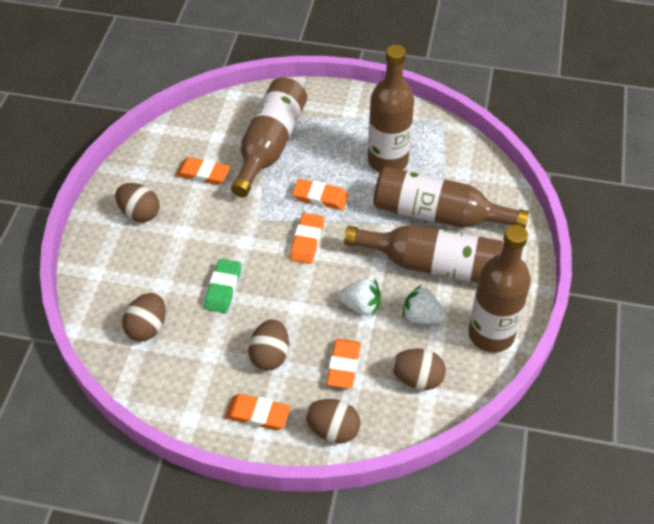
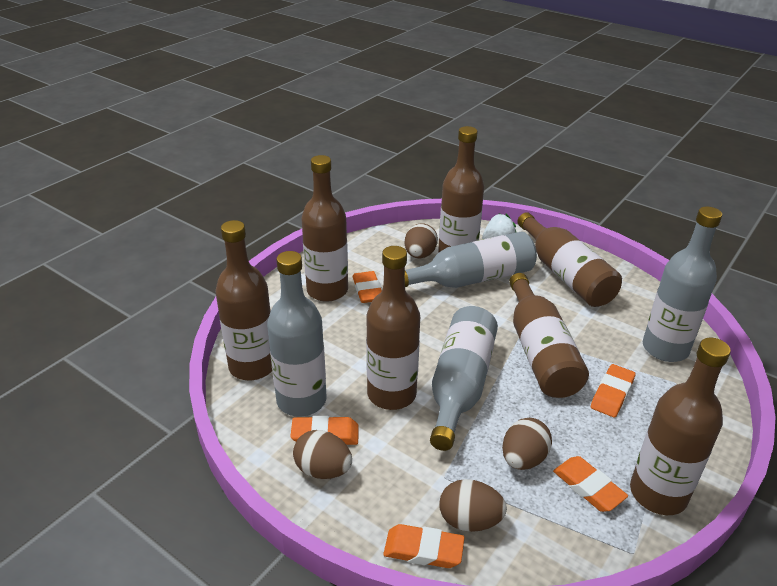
brown bottle: [231,77,307,197] [344,225,504,283] [368,45,414,172] [373,166,529,228] [468,225,531,353] = 5 -> [215,220,272,380] [301,155,348,302] [366,246,420,410] [438,126,484,253] [509,273,589,398] [517,212,622,307] [630,338,731,515] = 7
brown egg: [115,183,160,222] [122,293,166,342] [248,319,289,370] [305,399,360,444] [391,348,446,390] = 5 -> [293,430,352,479] [404,224,438,258] [440,479,507,532] [502,418,552,470] = 4
green eraser: [204,259,241,313] = 1 -> none = 0
grey bottle: none = 0 -> [267,251,327,417] [405,231,537,288] [430,306,498,451] [643,207,722,362] = 4
white strawberry: [338,279,381,316] [402,285,446,324] = 2 -> [482,213,517,239] = 1

